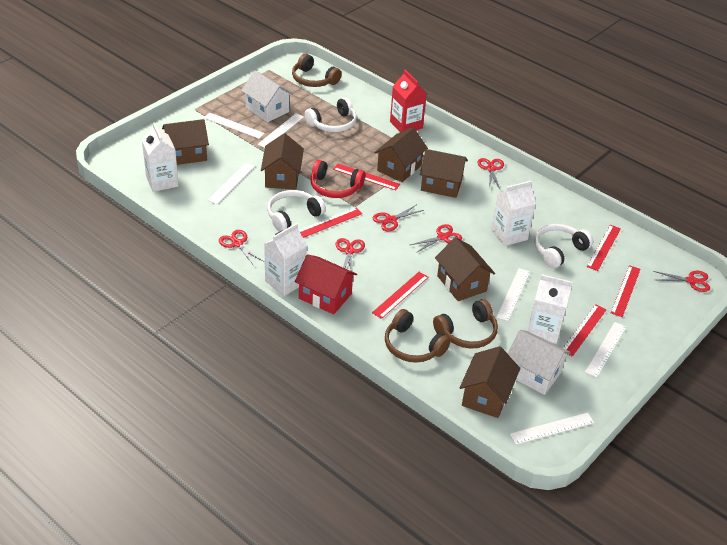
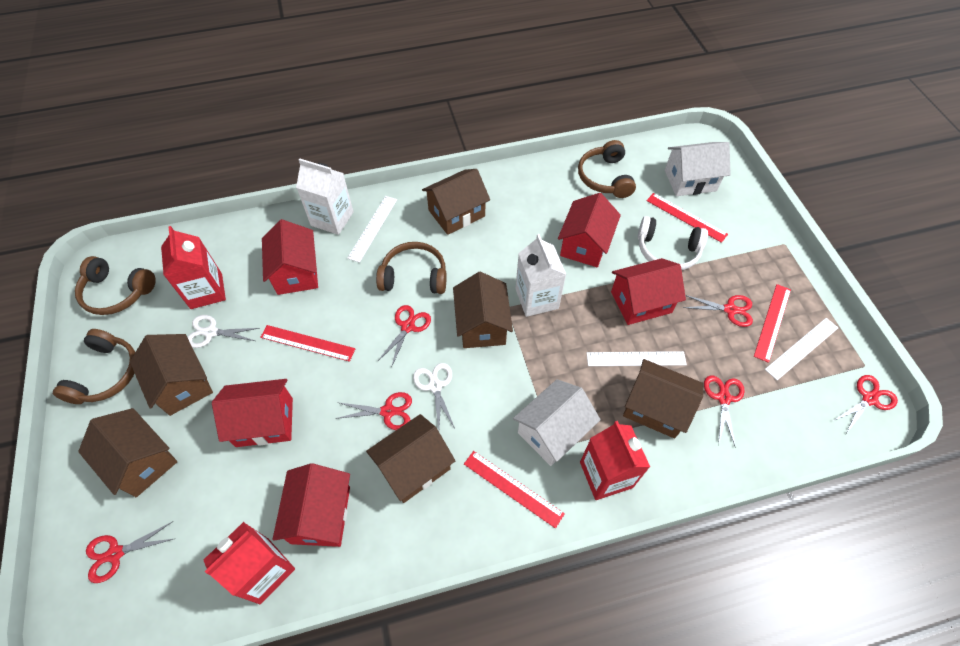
brown headphones: [292,54,342,87] [385,309,451,362] [433,299,498,348] = 3 -> [53,329,135,404] [75,256,156,315] [376,242,447,294] [578,140,636,198] = 4
red carton: [390,70,427,132] = 1 -> [161,226,226,309] [204,522,295,604] [580,421,650,500] = 3
red headphones: [311,160,365,198] = 1 -> none = 0
red house: [295,254,357,314] = 1 -> [212,379,293,447] [262,219,318,295] [273,463,350,547] [558,193,621,267] [611,258,686,325] = 5
red ruler: [299,208,362,238] [333,164,400,190] [372,272,428,319] [563,304,607,357] [587,225,621,271] [611,265,640,317] = 6 -> [260,325,355,362] [464,451,565,529] [647,193,728,243] [754,284,791,363] = 4
white carton: [142,123,179,192] [264,223,307,296] [491,181,536,246] [528,274,573,344] = 4 -> [296,159,354,235] [515,234,566,317] = 2
white headphones: [267,190,326,232] [305,97,357,132] [534,224,593,268] = 3 -> [638,216,708,270] = 1
white ruler: [204,113,265,139] [208,163,255,204] [257,113,304,148] [497,268,530,321] [510,413,594,445] [585,322,626,378] = 6 -> [347,196,397,263] [587,351,687,366] [765,318,838,380] = 3
white scissors: none = 0 -> [187,315,259,348] [413,363,455,429] = 2

